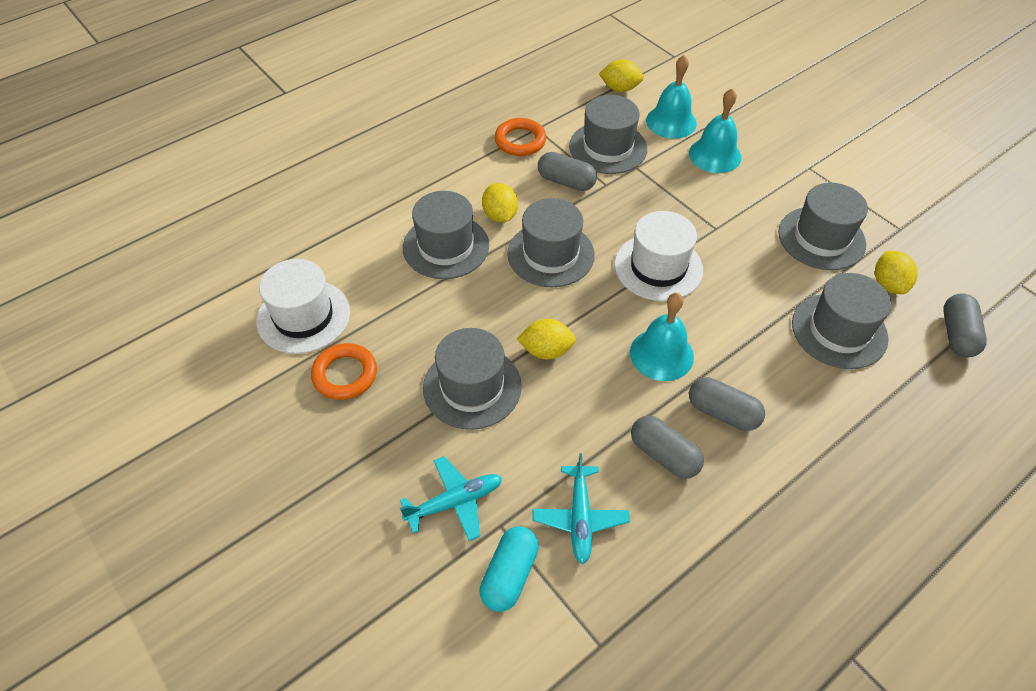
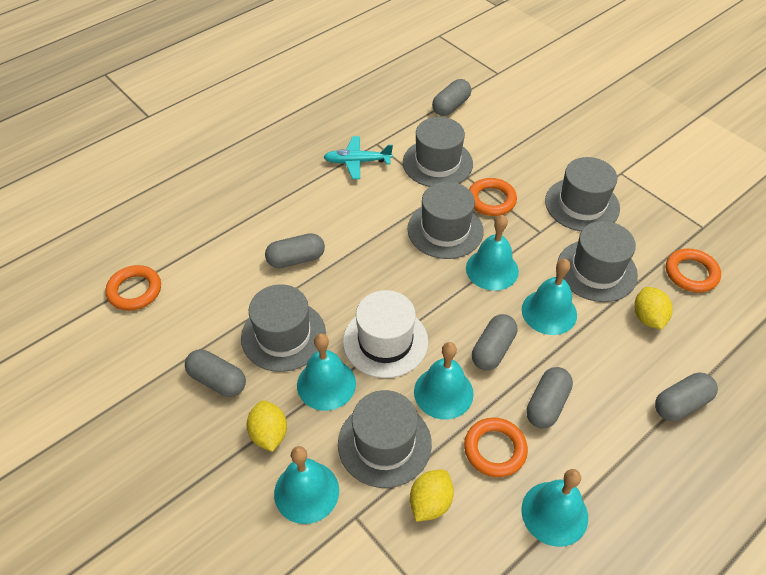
grey capsule: [538,152,597,191] [631,415,704,479] [689,377,765,431] [943,293,987,357] = 4 -> [185,349,246,397] [265,233,325,268] [432,79,471,116] [472,314,517,370] [526,367,573,429] [655,373,718,421] = 6
orange ring: [311,343,377,400] [494,118,546,156] = 2 -> [105,265,161,311] [464,417,528,477] [469,178,517,216] [666,249,721,293] = 4
turquoise bell: [630,293,694,381] [646,55,697,139] [689,89,742,173] = 3 -> [274,446,339,524] [297,333,356,411] [414,342,474,419] [466,215,519,291] [521,469,588,547] [522,259,577,335] = 6
turquoise capsule: [480,526,539,612] = 1 -> none = 0
turquoise plane: [400,456,502,541] [533,453,630,564] = 2 -> [324,136,393,179] = 1
white hat: [256,259,350,354] [614,211,703,301] = 2 -> [343,290,428,378] = 1
yellow lemon: [482,183,518,222] [517,319,576,359] [599,59,644,92] [875,251,918,294] = 4 -> [246,400,287,452] [410,469,454,522] [634,287,672,330] = 3

